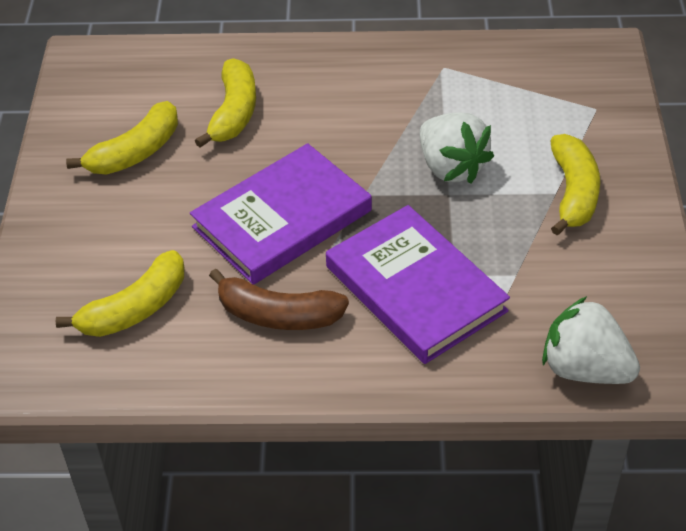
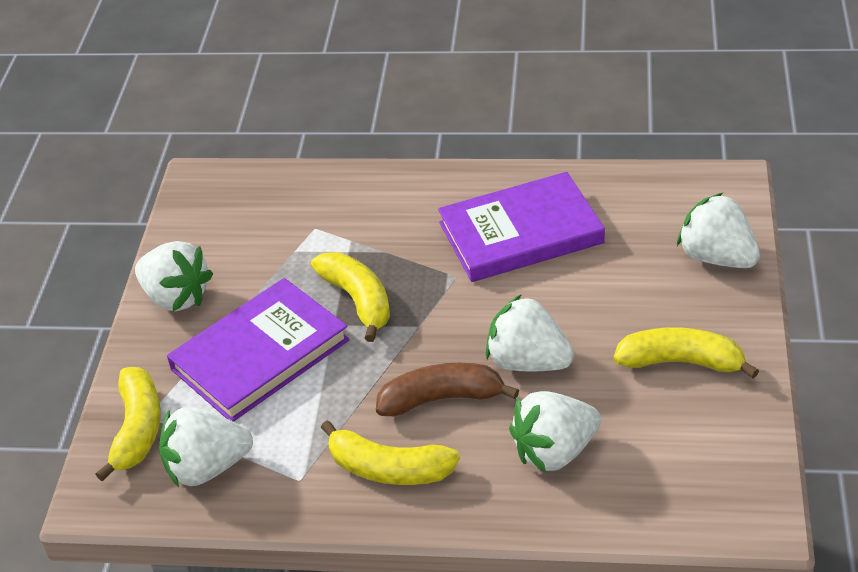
white strawberry: [420,112,494,184] [542,296,640,384] = 2 -> [135,241,213,311] [159,407,253,487] [486,294,574,371] [509,391,601,473] [677,193,760,268] = 5

